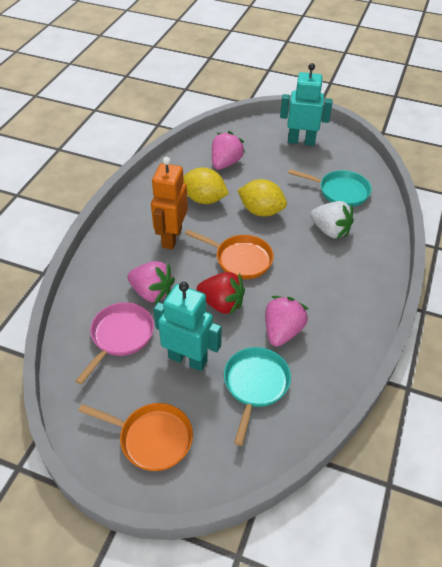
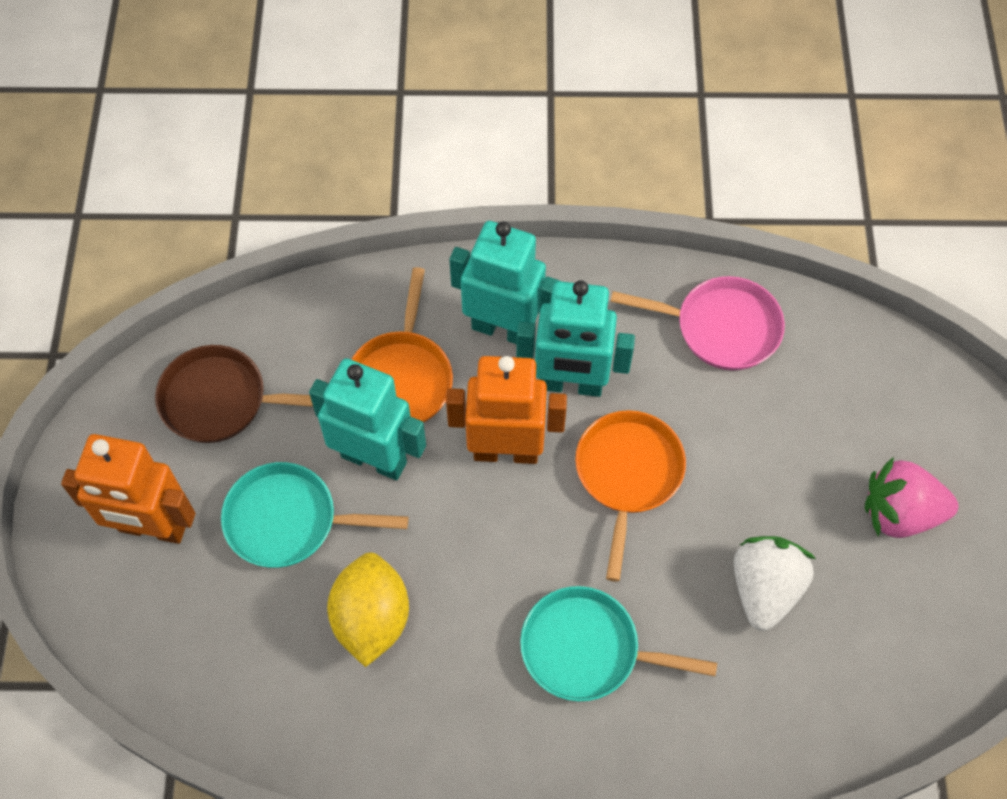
brown pan: none = 0 -> [155,345,313,443] = 1
orange robot: [151,157,188,249] = 1 -> [61,434,195,544] [446,356,567,464] = 2
pink strawberry: [127,261,175,304] [212,131,245,170] [265,296,308,347] = 3 -> [864,457,958,538] = 1
red strawberry: [196,272,245,315] = 1 -> none = 0
turquoise robot: [153,282,222,371] [280,63,333,146] = 2 -> [309,358,426,480] [449,221,560,344] [516,280,635,397] = 3
yellow lemon: [183,167,229,204] [237,179,287,217] = 2 -> [327,552,409,667] = 1

